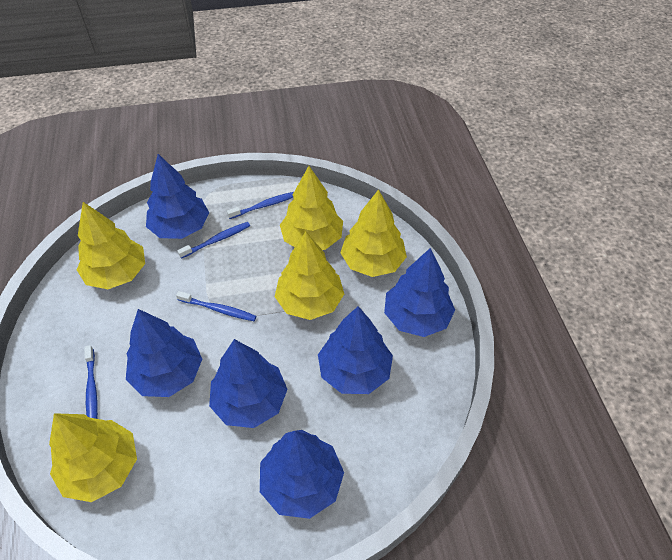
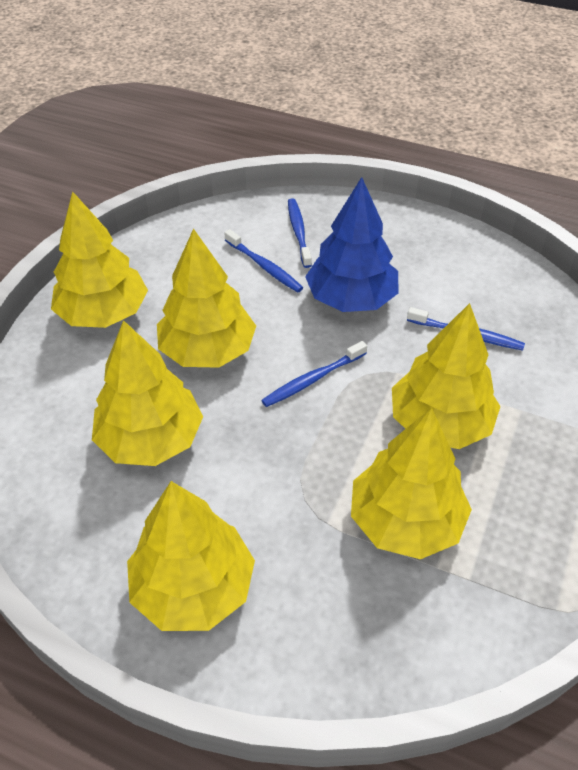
blue tree: [126,309,202,397] [146,154,209,239] [209,339,288,428] [260,430,344,519] [318,306,393,394] [384,248,455,337] = 6 -> [305,177,398,312] = 1
yellow tree: [49,413,137,502] [77,202,145,289] [275,232,344,320] [280,166,343,250] [340,189,407,277] = 5 -> [51,191,148,328] [92,320,203,466] [127,481,255,631] [157,228,256,368] [351,408,472,559] [392,303,501,449] = 6

